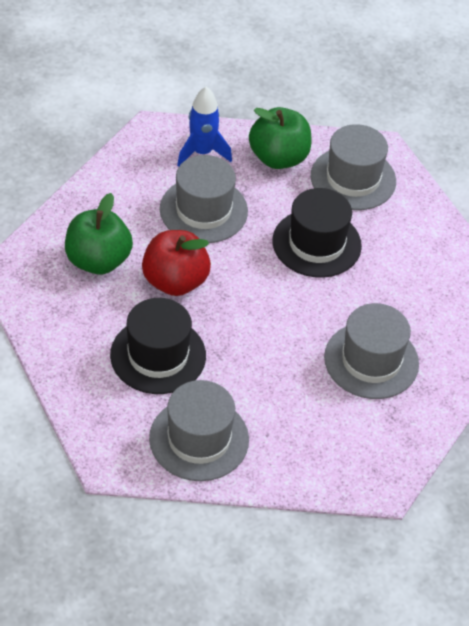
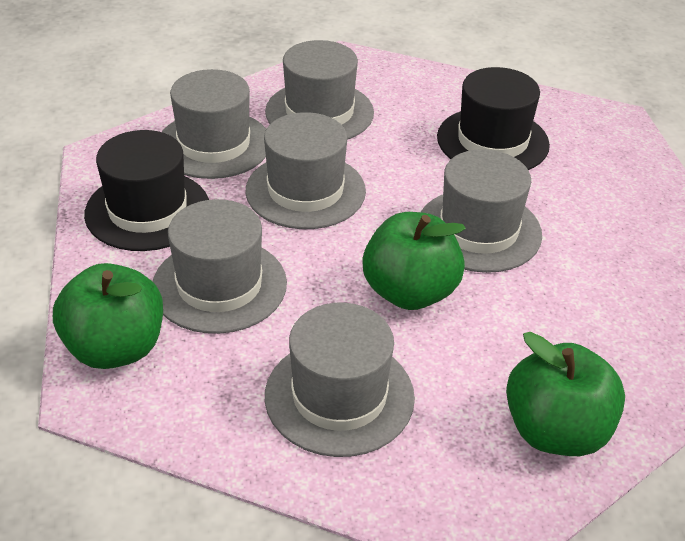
blue rocket: [177,86,232,167] = 1 -> none = 0
green apple: [65,193,133,274] [249,107,311,169] = 2 -> [53,263,163,369] [362,212,466,310] [506,332,625,456] = 3
grey hat: [149,380,249,481] [160,155,248,243] [311,124,396,210] [324,303,419,399] = 4 -> [153,199,287,334] [162,69,266,179] [246,112,366,229] [265,40,374,140] [265,303,415,457] [421,149,542,273] = 6
red apple: [142,230,211,296] = 1 -> none = 0

